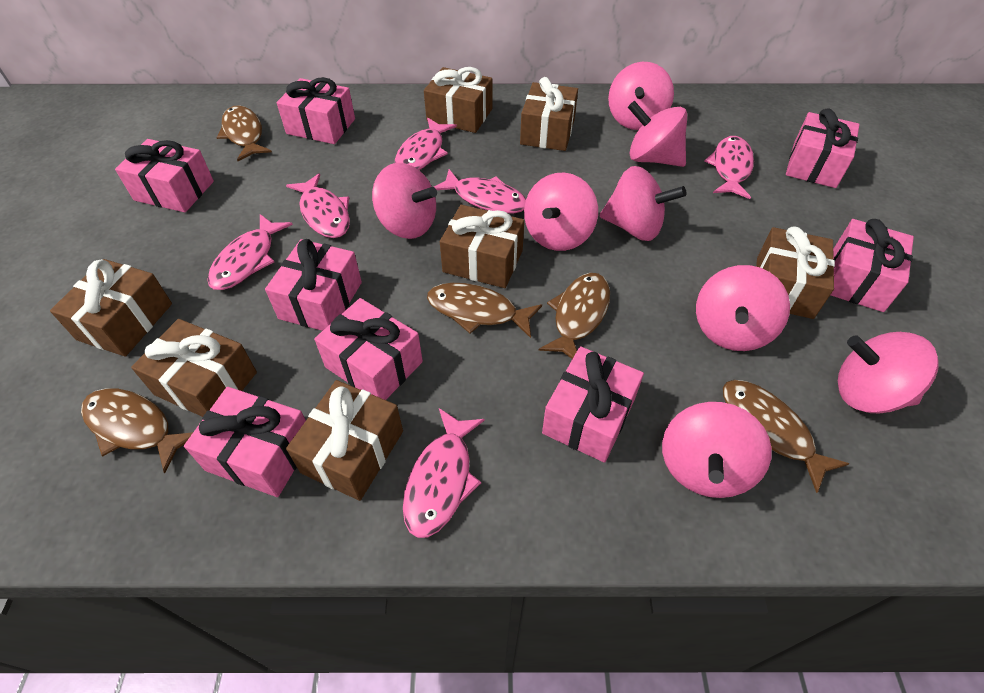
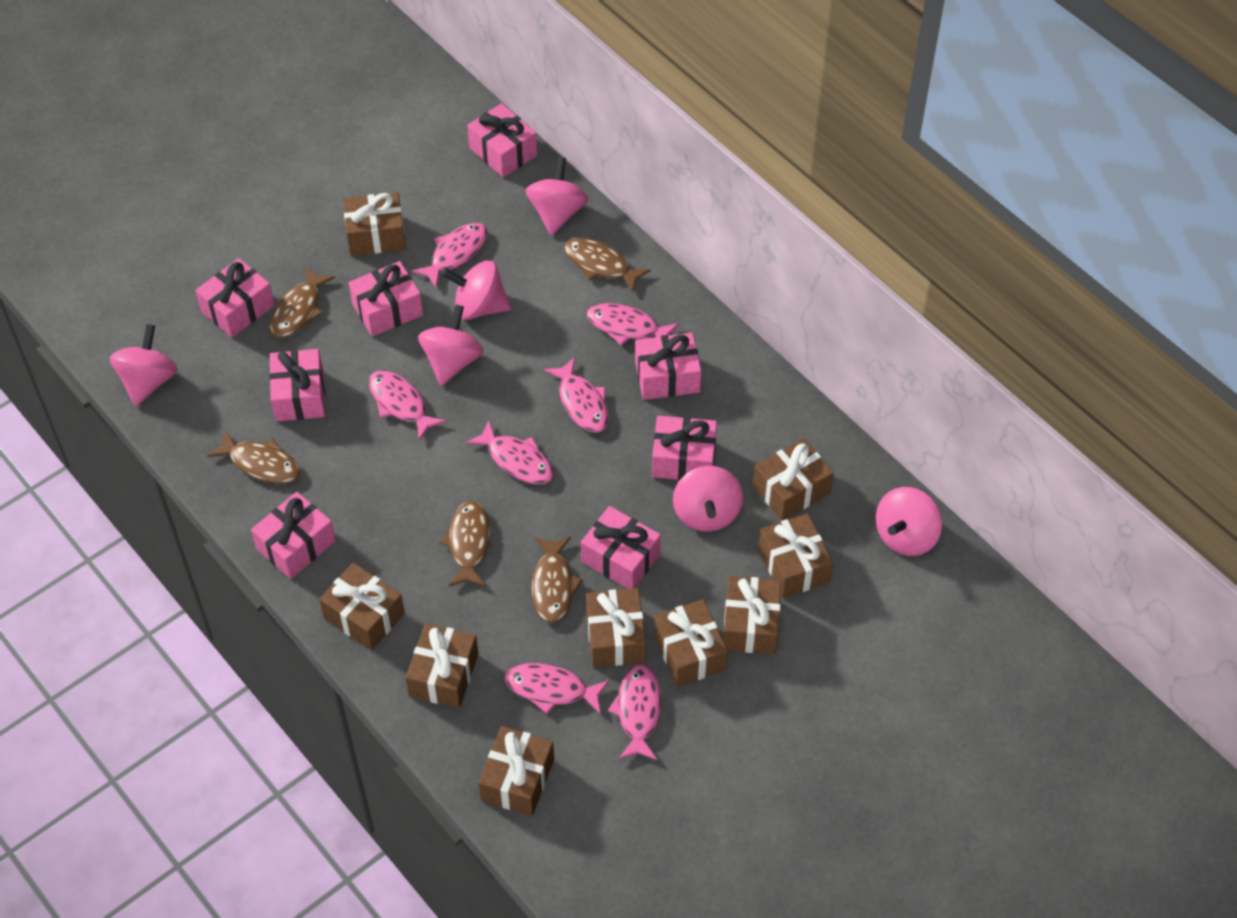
brown gift: [50,259,172,357] [131,319,257,417] [286,380,403,501] [424,67,492,133] [440,205,524,288] [520,77,578,151] [756,226,835,319] = 7 -> [319,563,405,650] [343,192,406,256] [405,623,478,708] [478,726,554,816] [586,588,646,667] [654,599,728,687] [723,576,781,654] [753,438,833,521] [758,513,833,598] = 9
pink fish: [207,214,293,290] [286,173,350,238] [395,118,457,170] [403,408,485,538] [434,169,526,214] [704,136,754,199] = 6 -> [369,370,446,441] [412,223,487,289] [466,420,554,484] [505,663,610,714] [544,357,608,433] [587,303,679,345] [608,664,661,760] = 7
pink spinning top: [372,163,437,239] [524,173,598,251] [600,166,686,241] [608,62,674,130] [628,101,687,167] [662,402,772,498] [696,265,790,351] [838,332,939,414] = 8 -> [109,324,178,406] [418,305,484,386] [442,261,511,320] [526,157,588,236] [673,466,743,532] [876,487,942,556] = 6

